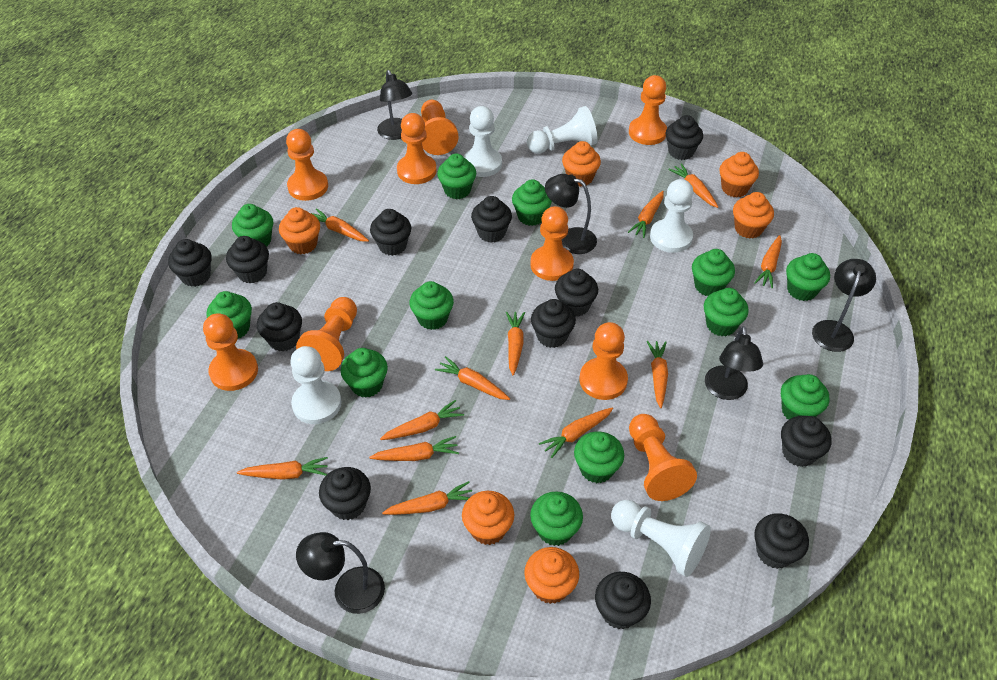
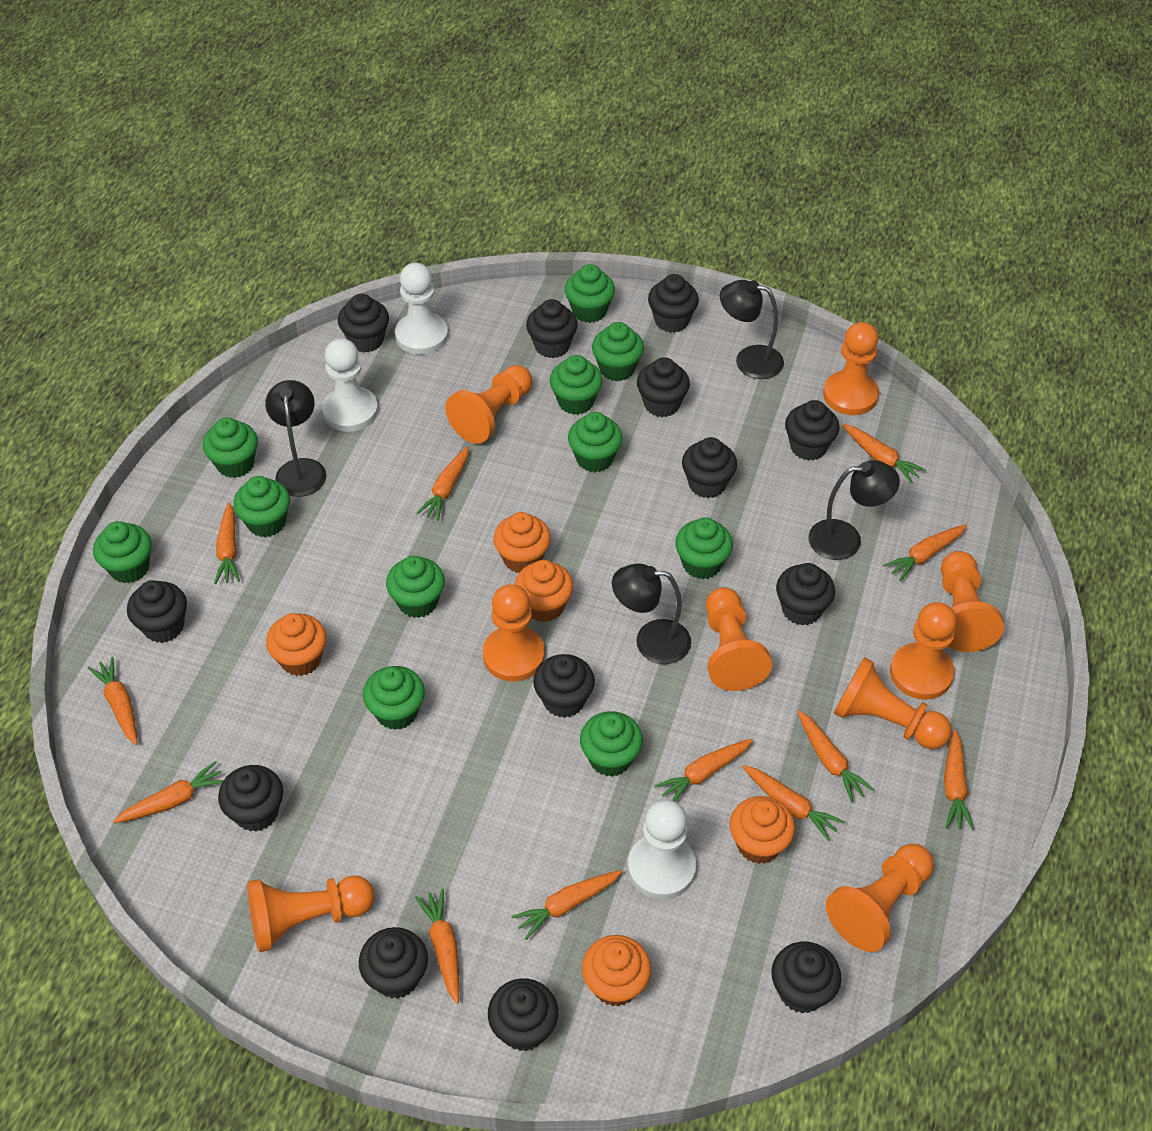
black cupcake: [168,239,211,287] [226,236,269,283] [257,302,302,351] [319,467,371,520] [370,209,411,256] [471,196,512,243] [531,299,576,348] [555,269,598,317] [595,572,651,630] [666,115,703,160] [754,513,809,569] [781,416,832,467] = 12 -> [127,580,187,643] [218,765,283,832] [338,294,389,352] [359,927,428,999] [488,978,558,1051] [526,299,578,358] [533,654,595,718] [637,357,690,417] [648,274,699,333] [682,437,737,498] [771,942,841,1013] [776,563,835,625] [785,400,840,461] = 13
black lamp: [296,532,385,614] [377,70,412,140] [545,174,597,254] [705,326,763,400] [812,259,876,352] = 5 -> [265,380,326,497] [612,564,691,664] [720,280,784,379] [808,460,900,560] = 4
green cupcake: [206,291,252,339] [232,204,273,247] [341,348,388,398] [410,281,454,330] [437,154,476,199] [512,179,552,226] [530,491,583,546] [574,431,624,483] [692,249,735,296] [704,288,749,336] [781,374,829,419] [786,253,830,301] = 12 -> [93,521,152,583] [203,417,258,478] [233,476,290,537] [363,666,425,730] [386,556,445,618] [550,355,603,415] [565,264,615,323] [568,412,622,472] [580,711,643,777] [592,322,644,381] [675,517,733,579] = 11
orange cupcake: [279,207,320,254] [462,491,514,545] [524,547,579,604] [562,141,601,187] [719,152,759,198] [733,192,774,239] = 6 -> [266,613,327,676] [493,512,551,573] [515,560,573,622] [582,935,651,1007] [730,796,795,864] = 5
white pawn: [290,346,342,424] [464,106,502,177] [527,106,598,154] [611,500,711,577] [650,179,693,253] = 5 -> [322,338,378,432] [395,263,448,355] [628,799,696,899] = 3

